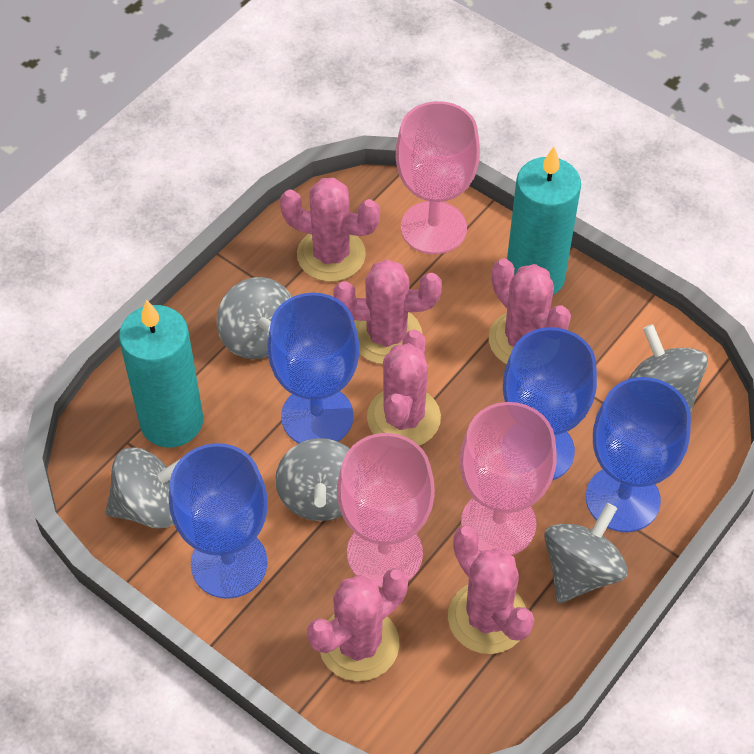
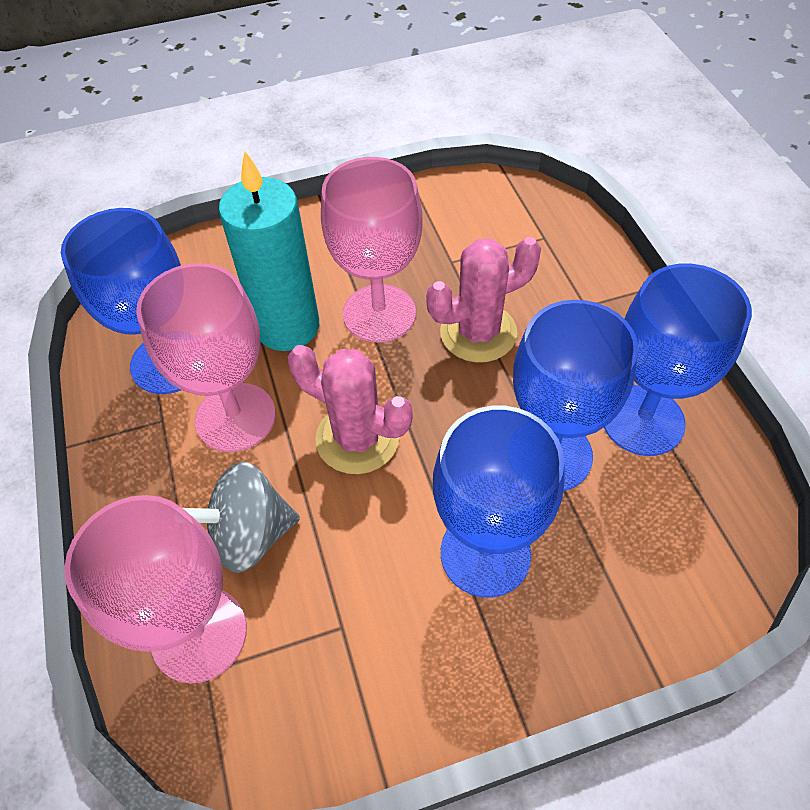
grey spinning top: [106,448,180,529] [217,277,292,359] [275,438,350,521] [544,503,628,603] [629,324,708,414] = 5 -> [183,462,300,573] = 1
pink cactus: [280,178,380,282] [307,568,408,681] [333,259,442,364] [367,329,441,446] [448,526,534,654] [489,258,571,364] = 6 -> [288,345,413,474] [426,237,541,363] = 2
turquoise candle: [119,299,203,448] [507,147,581,295] = 2 -> [219,151,319,351] = 1

